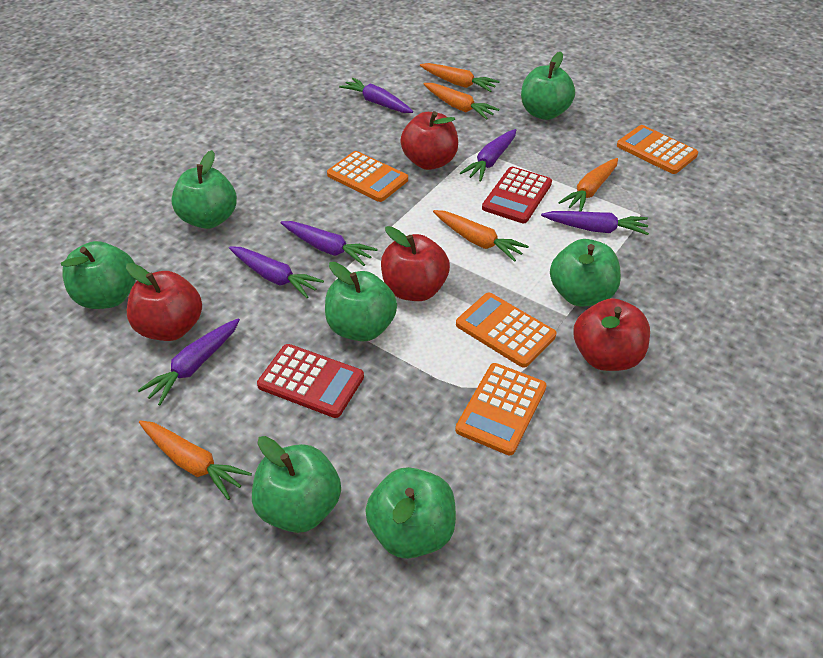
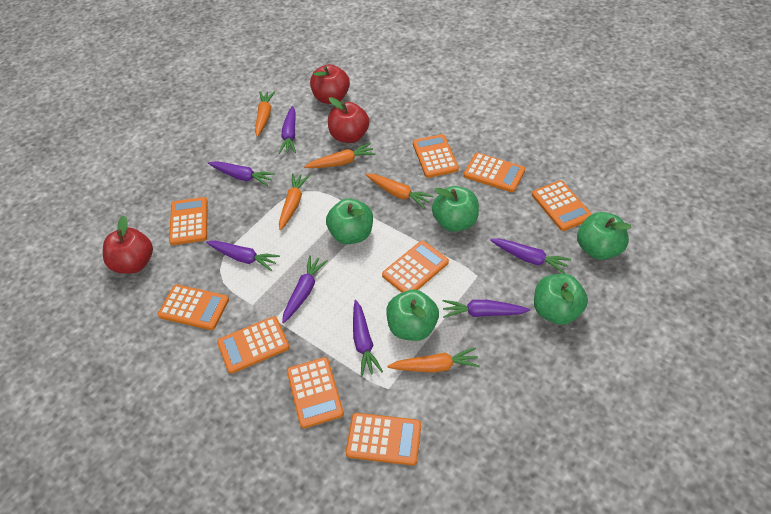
green apple: [61,241,136,309] [171,150,237,229] [252,436,341,533] [325,262,397,341] [365,467,456,559] [521,52,575,120] [550,239,621,306] = 7 -> [326,198,373,244] [386,290,439,341] [432,186,479,232] [534,274,588,325] [577,212,632,260] = 5
orange calculator: [327,151,408,202] [455,363,547,455] [456,293,556,368] [617,125,698,174] = 4 -> [158,284,229,330] [169,197,208,245] [217,316,290,374] [287,357,344,428] [346,413,421,466] [382,241,449,292] [413,134,459,178] [464,153,525,192] [532,180,592,231] = 9
purple carrot: [137,318,240,405] [229,246,324,298] [280,221,378,266] [339,78,413,113] [460,129,516,182] [541,211,649,235] = 6 -> [206,241,280,271] [208,161,275,186] [278,106,296,154] [282,255,328,323] [353,300,383,377] [443,300,530,318] [490,239,571,274] = 7
red apple: [126,263,202,341] [381,226,450,301] [400,111,458,170] [573,298,650,371] = 4 -> [103,215,153,274] [310,64,350,104] [328,97,369,143] = 3
red calculator: [257,344,364,418] [482,167,552,223] = 2 -> none = 0

